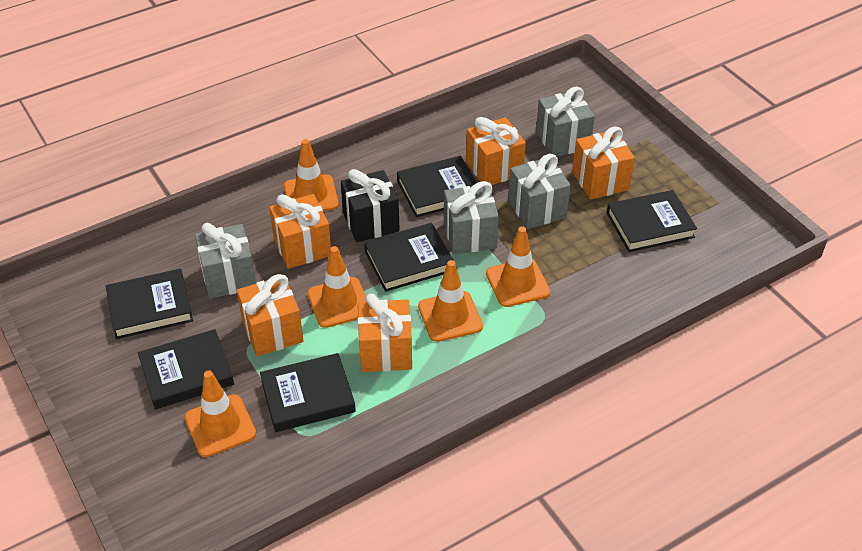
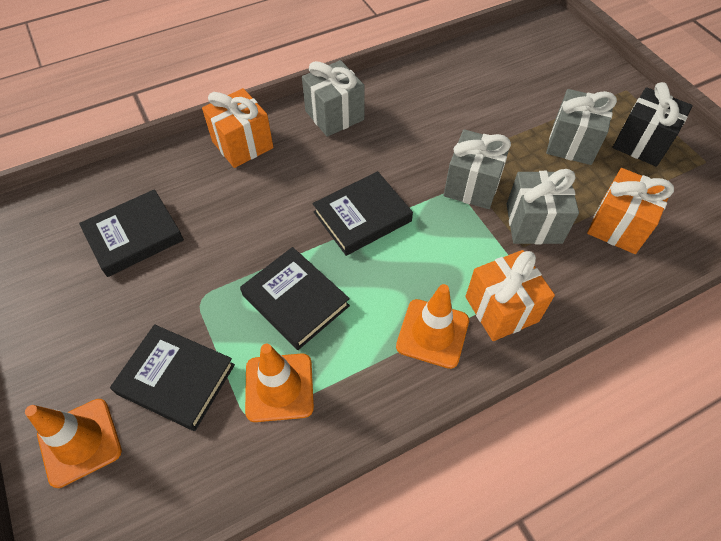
black book: [106,269,193,339] [138,329,234,409] [260,353,356,432] [364,223,454,292] [397,156,477,217] [607,190,697,252] = 6 -> [79,189,184,277] [110,324,235,431] [240,247,350,350] [312,171,413,256] = 4
orange gift: [237,274,303,357] [269,194,331,269] [357,293,412,372] [466,117,526,185] [572,126,635,200] = 5 -> [202,88,273,168] [465,250,555,341] [587,168,674,254] = 3
orange traffic cone: [184,370,256,457] [284,139,339,211] [307,246,366,328] [418,260,483,342] [486,226,550,307] = 5 -> [25,399,122,488] [245,344,314,422] [396,284,469,369] = 3

